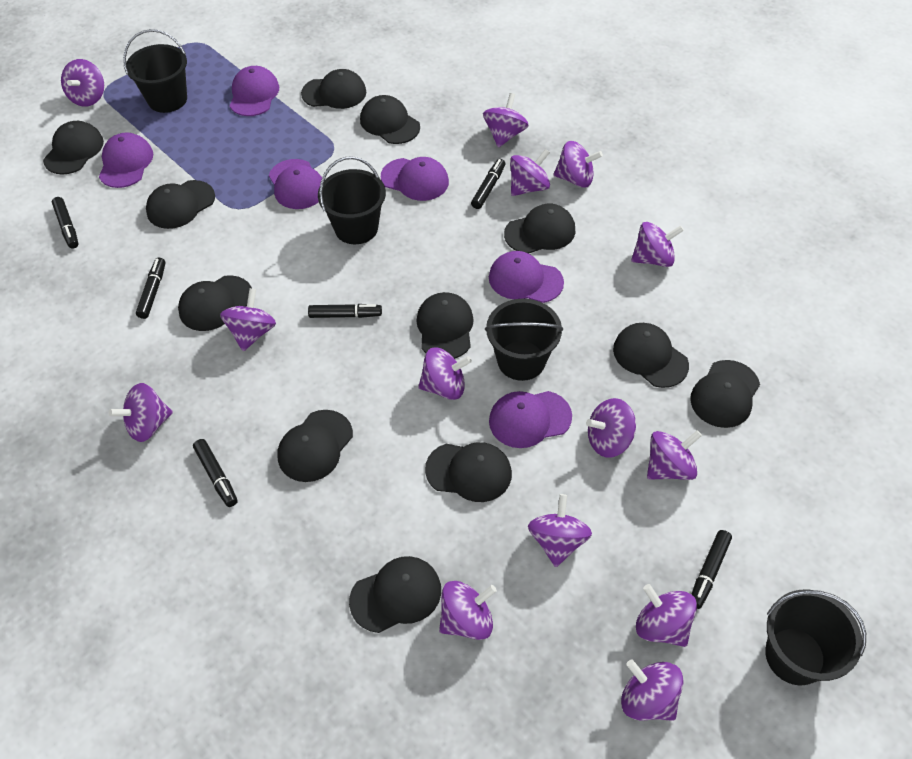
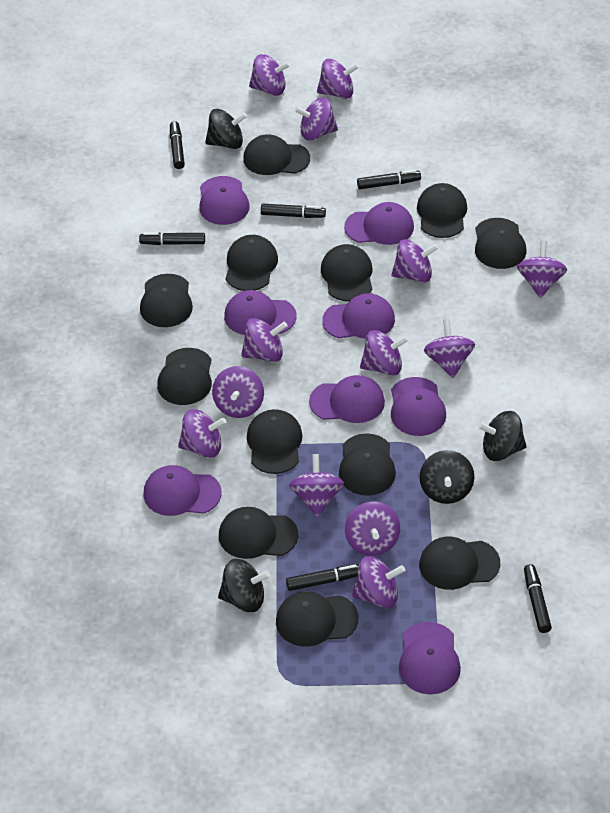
black bucket: [123,29,187,113] [318,156,386,244] [485,299,563,381] [765,589,866,685] = 4 -> none = 0
black spinning top: none = 0 -> [205,109,247,149] [218,559,270,612] [420,450,474,504] [478,411,527,461] = 4
purple cap: [99,132,153,188] [230,66,279,116] [269,159,322,209] [381,157,449,201] [489,251,564,303] [489,391,572,448] = 6 -> [144,465,221,516] [199,176,249,225] [224,290,297,335] [309,375,385,423] [322,293,395,339] [344,202,414,245] [391,377,446,436] [399,622,461,694] = 8
purple spinning top: [61,59,104,107] [109,383,173,442] [220,288,276,351] [418,347,472,400] [439,581,497,640] [483,93,529,148] [510,149,550,196] [528,494,592,567] [554,141,603,188] [586,398,636,458] [621,660,684,721] [631,222,684,267] [636,584,697,647] [647,430,702,480] = 14 -> [178,409,226,458] [212,366,264,418] [241,318,287,362] [249,54,290,96] [289,454,344,517] [294,98,338,141] [317,59,359,99] [345,502,400,556] [352,556,405,608] [360,330,408,375] [391,239,438,283] [424,319,475,378] [517,241,567,298] = 13

